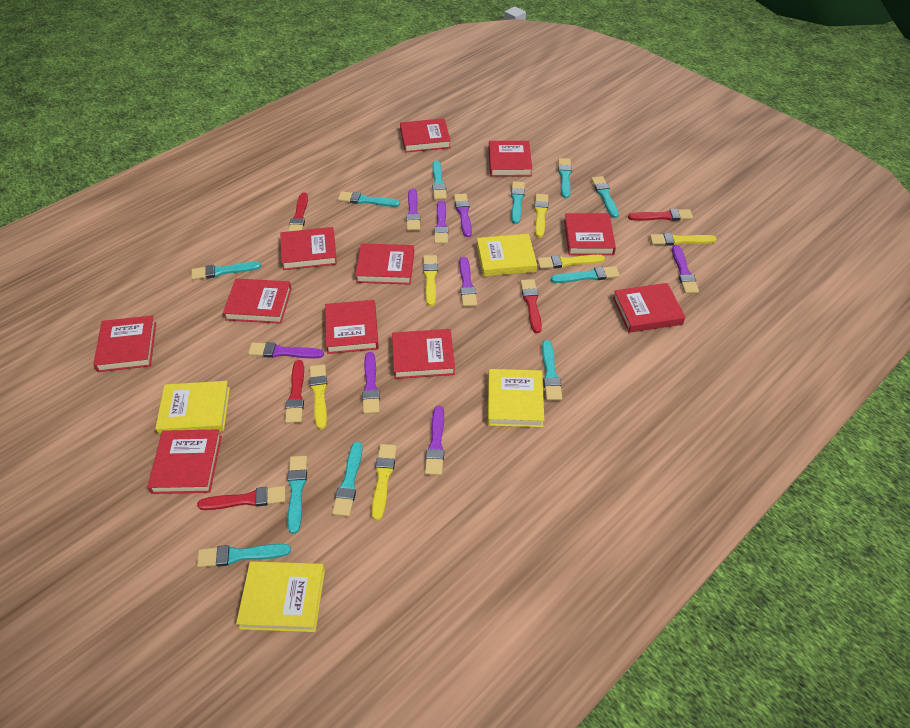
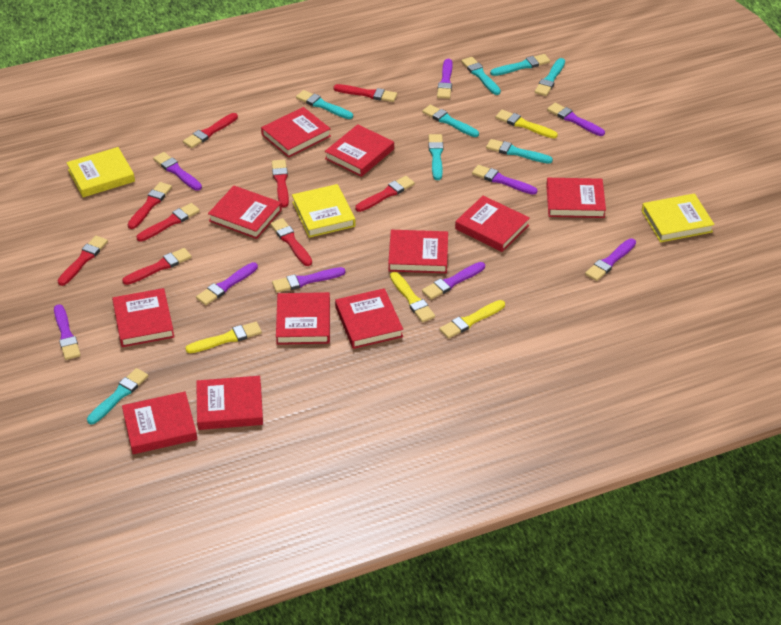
purple brush: [248,342,324,358] [362,352,380,414] [406,188,420,231] [425,406,444,476] [434,200,448,244] [454,193,472,237] [459,257,477,307] [672,245,699,294] = 8 -> [54,304,81,360] [153,152,202,191] [196,262,258,305] [272,267,345,293] [422,262,485,300] [437,59,452,99] [472,165,537,195] [547,103,605,136] [585,238,636,281] = 9
red brush: [197,486,286,510] [285,360,304,423] [288,192,308,231] [520,279,542,333] [628,209,693,221] = 5 -> [58,236,108,286] [122,248,192,285] [127,182,172,229] [136,203,200,241] [183,113,238,148] [270,218,312,266] [272,160,289,207] [333,84,397,102] [355,176,415,212] = 9
turquoise brush: [191,262,261,280] [197,544,291,568] [287,456,307,534] [332,442,362,517] [338,191,400,207] [432,160,447,200] [511,181,525,224] [542,340,562,401] [551,266,620,283] [558,158,572,198] [591,176,619,218] = 11 -> [87,368,148,424] [296,90,353,119] [422,105,479,137] [428,134,444,180] [461,57,501,95] [486,139,553,164] [490,54,550,76] [535,58,565,96] = 8
yellow book: [155,381,230,435] [236,561,325,632] [477,234,537,276] [488,369,544,427] = 4 -> [66,147,135,197] [292,184,356,238] [642,193,715,242] = 3
yellow brush: [310,364,327,429] [371,444,397,520] [423,255,438,306] [534,194,548,238] [537,255,605,269] [650,233,716,245] = 6 -> [185,322,262,353] [390,272,435,322] [439,300,505,339] [495,110,558,138] = 4

